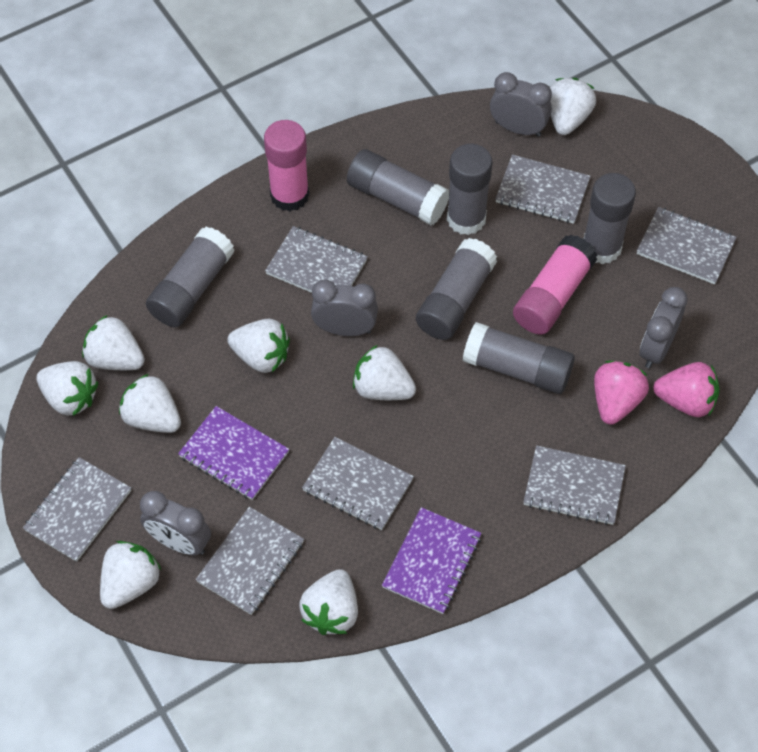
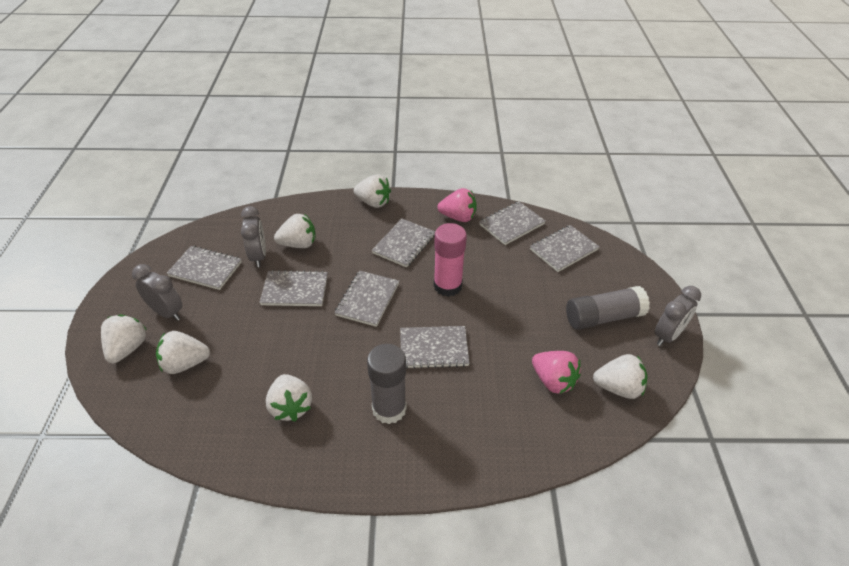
grey clock: [140,491,211,556] [311,280,378,336] [490,72,552,137] [640,287,688,368] = 4 -> [132,264,182,321] [241,206,266,267] [655,286,701,346] = 3
grey glue stick: [146,227,235,327] [347,149,449,225] [416,238,497,340] [447,144,493,235] [463,322,575,394] [584,173,636,264] = 6 -> [367,344,407,424] [566,286,650,330] = 2
pink glue stick: [264,120,309,211] [513,235,597,335] = 2 -> [433,223,467,297] = 1
purple notebook: [178,406,289,500] [382,507,482,614] = 2 -> none = 0
white strawberry: [36,361,99,416] [82,315,145,370] [100,541,161,609] [119,374,181,433] [227,319,290,373] [299,569,358,635] [353,345,416,400] [550,78,596,135] = 8 -> [101,314,147,363] [156,331,210,374] [266,374,312,421] [274,214,315,248] [353,174,391,208] [593,354,648,399] = 6

